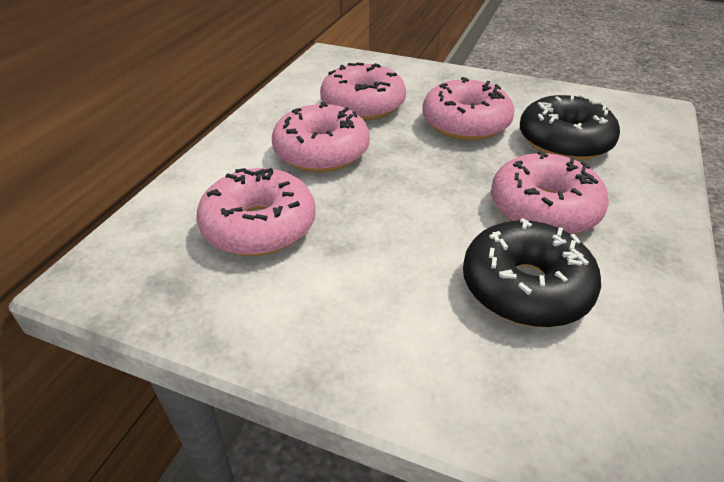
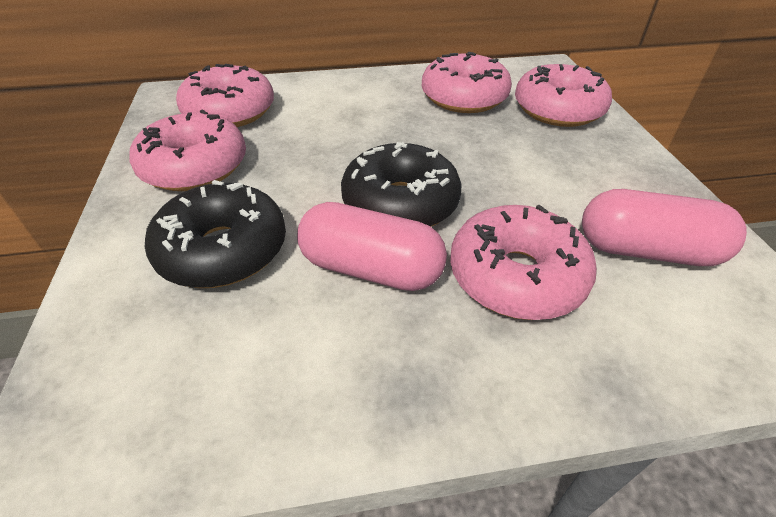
pink capsule: none = 0 -> [297,202,447,291] [582,189,747,266] = 2

